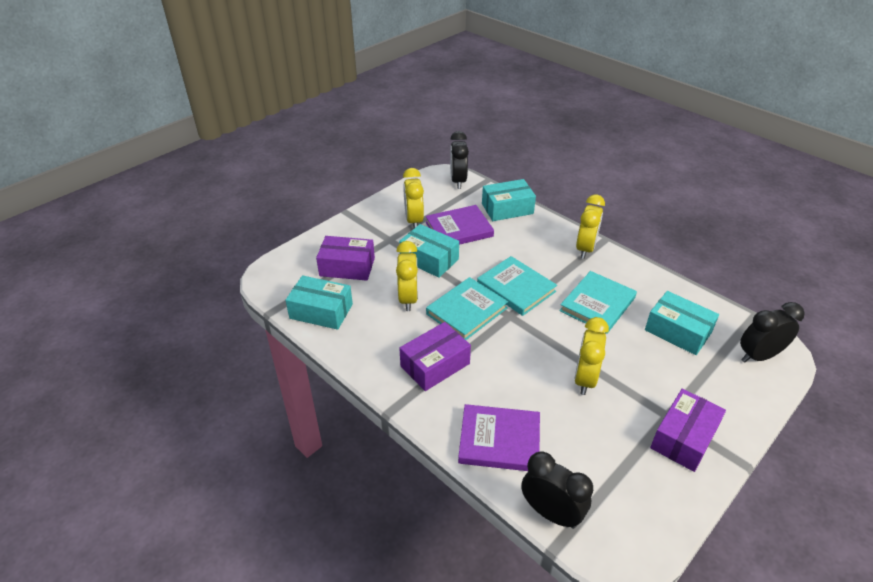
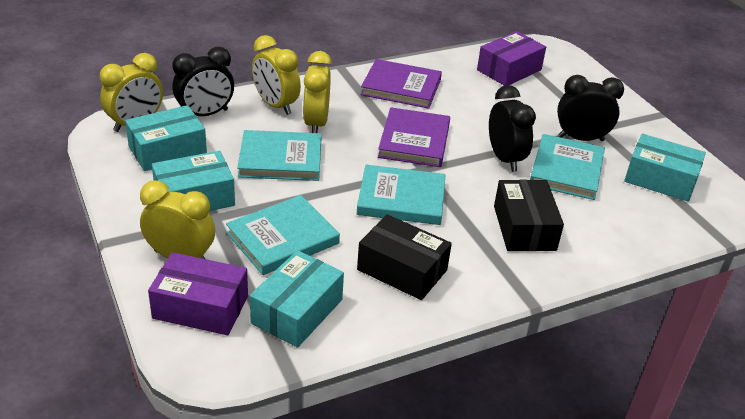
black box: none = 0 -> [357,214,452,300] [494,180,564,251] = 2
purple box: [316,236,375,281] [399,322,471,391] [650,389,726,472] = 3 -> [148,252,248,335] [477,31,546,86] = 2
turquoise book: [426,277,508,340] [477,256,557,316] [559,271,637,334] = 3 -> [226,195,340,275] [237,130,322,181] [357,165,446,225] [530,134,605,200] = 4

